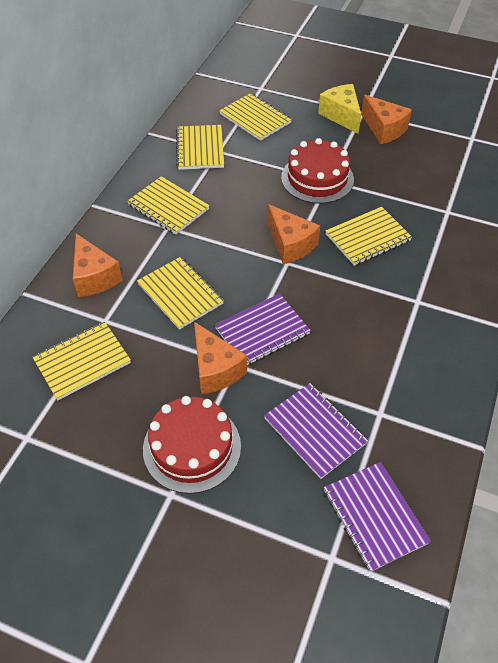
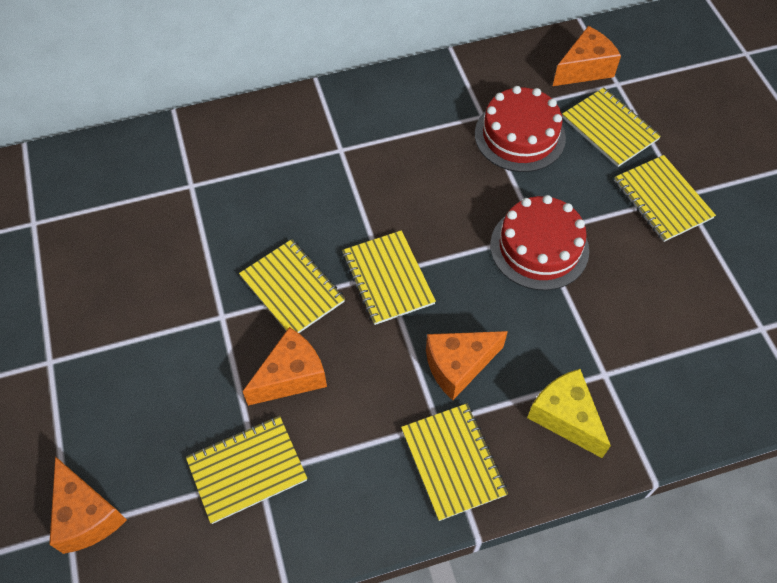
purple notebook: [215,294,311,365] [264,383,368,479] [324,462,431,572] = 3 -> none = 0

